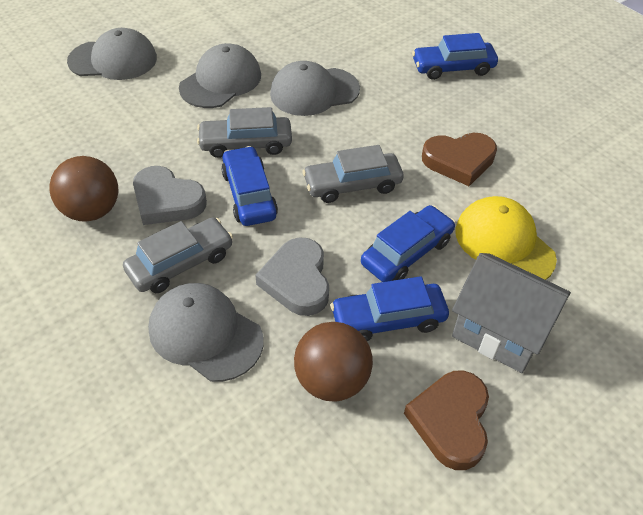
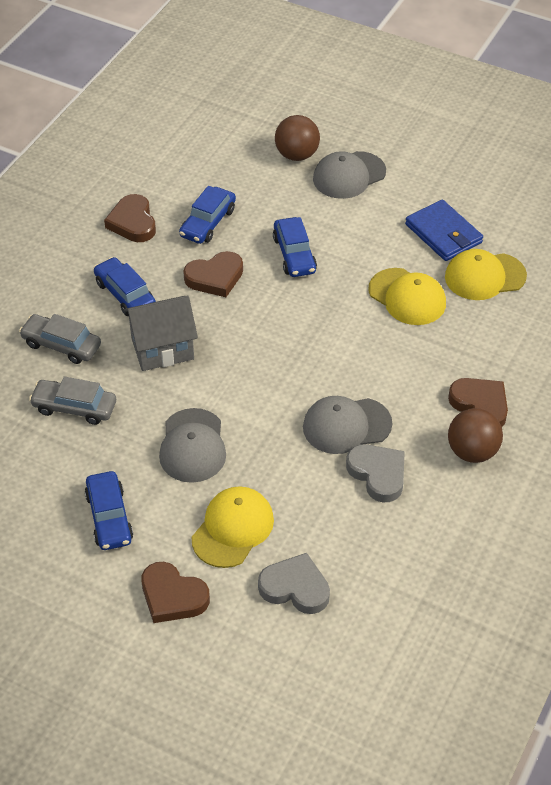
blue wallet: none = 0 -> [405,199,483,261] = 1
brown heart: [404,371,489,470] [422,133,497,186] = 2 -> [104,194,156,242] [142,562,210,623] [183,251,243,297] [448,378,508,427] = 4
grey cap: [67,28,157,80] [148,283,263,382] [179,43,261,108] [270,61,360,116] = 4 -> [159,408,226,483] [303,396,392,454] [313,151,386,199] = 3
grey car: [123,217,233,293] [197,107,292,158] [302,145,404,203] = 3 -> [19,314,101,364] [29,376,116,425] = 2
yellow cap: [456,196,557,280] = 1 -> [191,486,274,568] [368,268,446,325] [445,249,527,300] = 3

